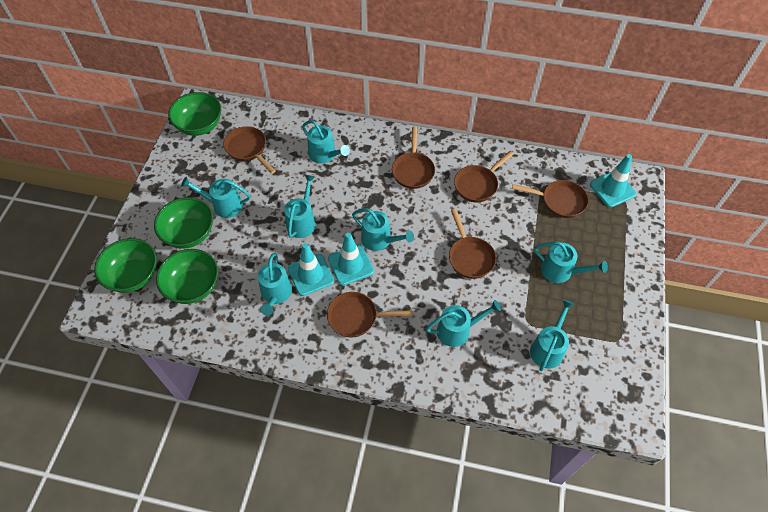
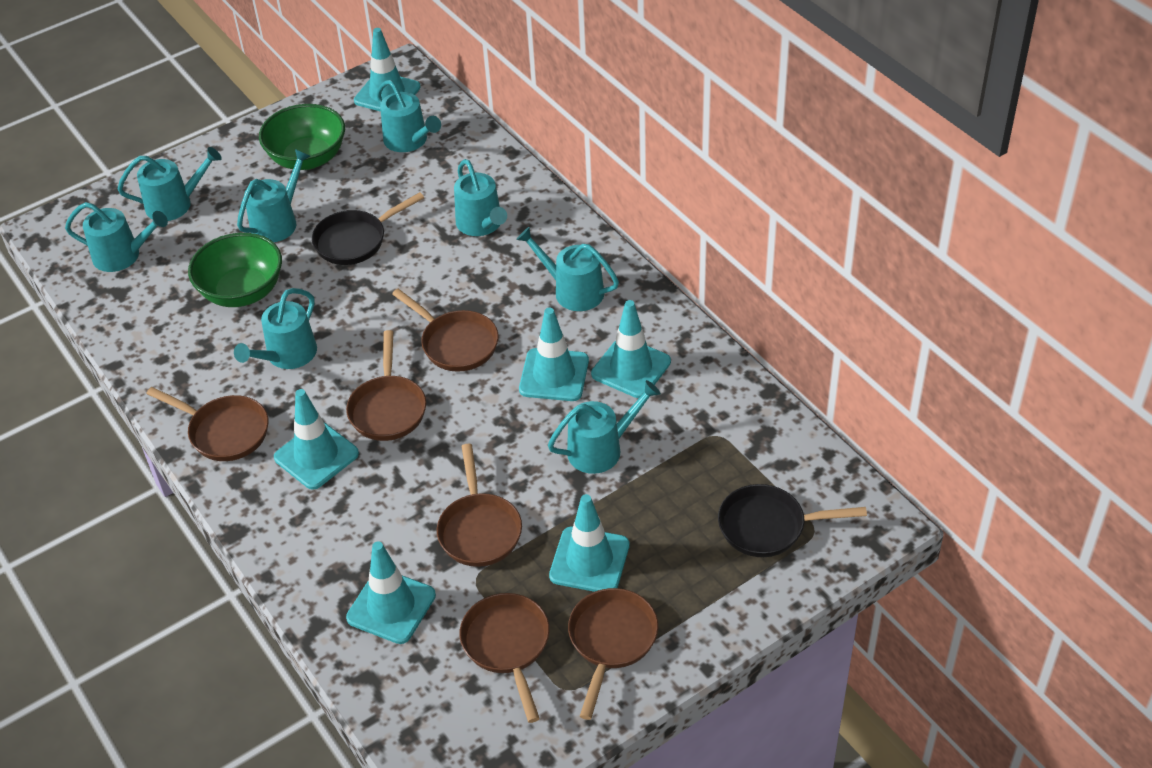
black pan: none = 0 -> [312,192,424,265] [718,484,867,557] = 2
green bowl: [94,238,157,293] [154,197,213,249] [156,249,218,304] [168,92,221,136] = 4 -> [188,233,282,307] [259,104,345,170] = 2
turquoise traffic cone: [288,243,334,296] [328,233,374,286] [590,154,636,207] = 3 -> [274,389,359,490] [346,542,436,644] [354,28,421,112] [519,308,589,401] [549,494,629,592] [591,300,671,398] = 6

